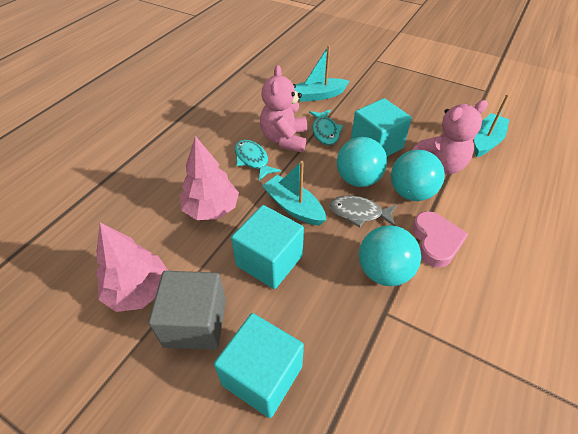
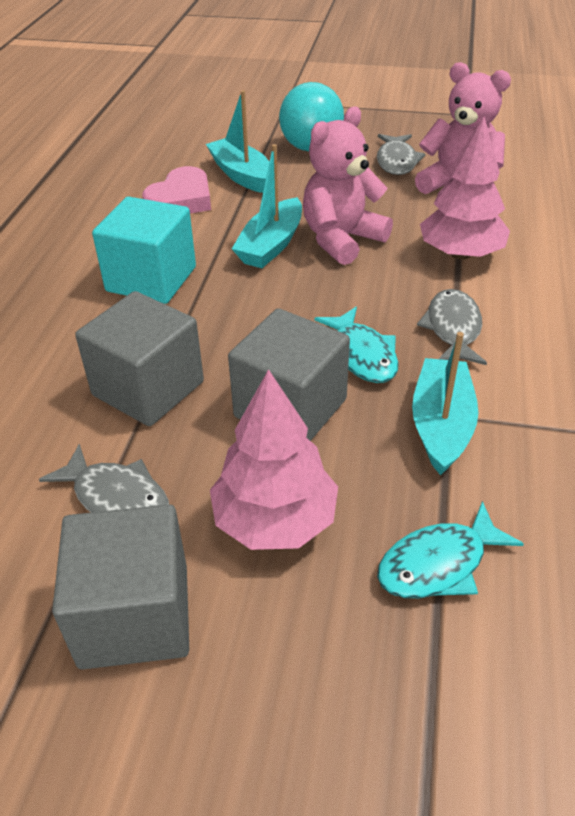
grey cube: [148,271,226,350] = 1 -> [52,504,189,670] [75,291,204,426] [228,308,350,441] = 3
grey fish: [329,195,397,228] = 1 -> [39,444,169,513] [377,134,425,175] [417,289,487,365] = 3
turquoise ball: [337,137,387,187] [359,225,421,286] [391,150,445,201] = 3 -> [279,82,344,151] = 1
turquoise cube: [214,313,304,418] [231,205,304,289] [351,98,412,157] = 3 -> [92,197,196,304] = 1

